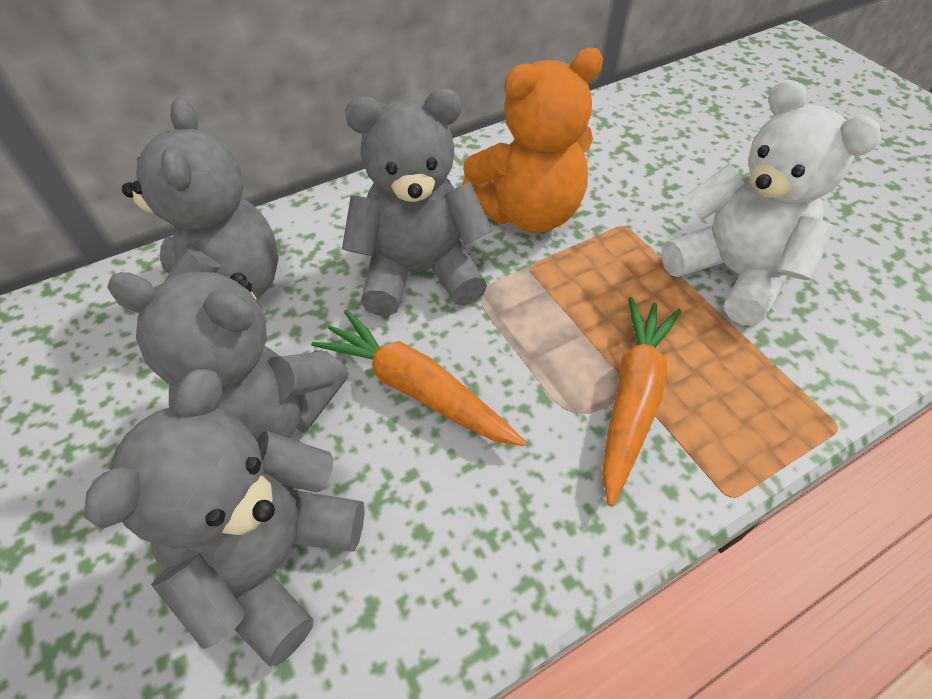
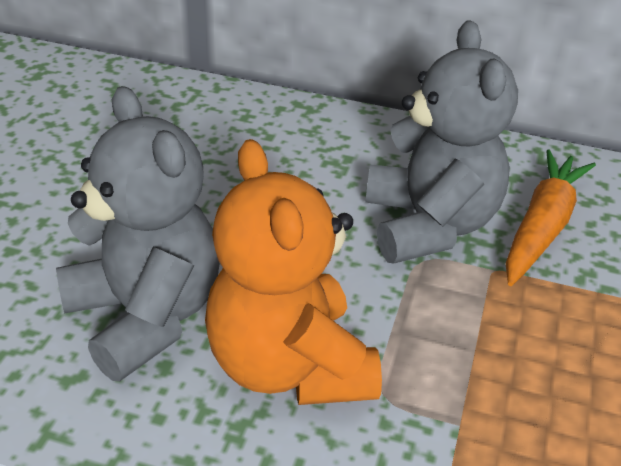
grey teddy bear: [84,369,365,667] [107,272,349,439] [122,98,279,300] [342,89,493,316] = 4 -> [56,86,220,382] [366,21,518,264] = 2
orange carrot: [311,309,526,446] [602,297,682,506] = 2 -> [505,149,596,286] = 1
white teddy bear: [661,79,881,326] = 1 -> none = 0

